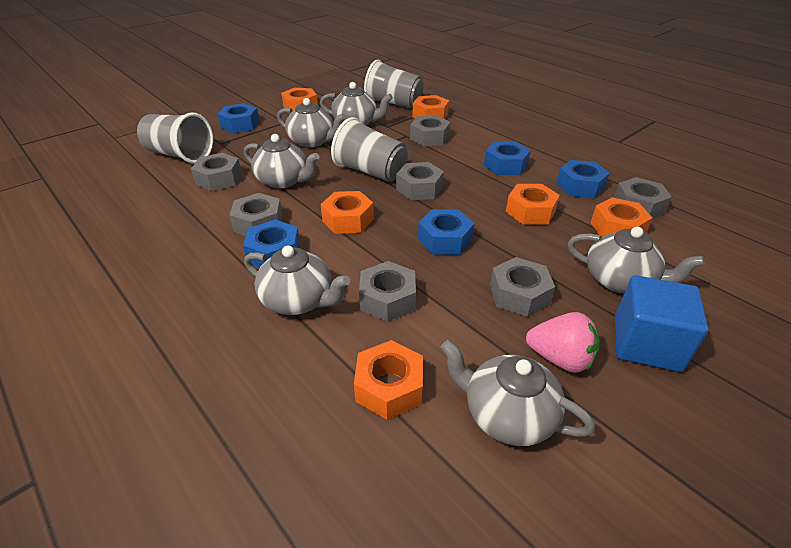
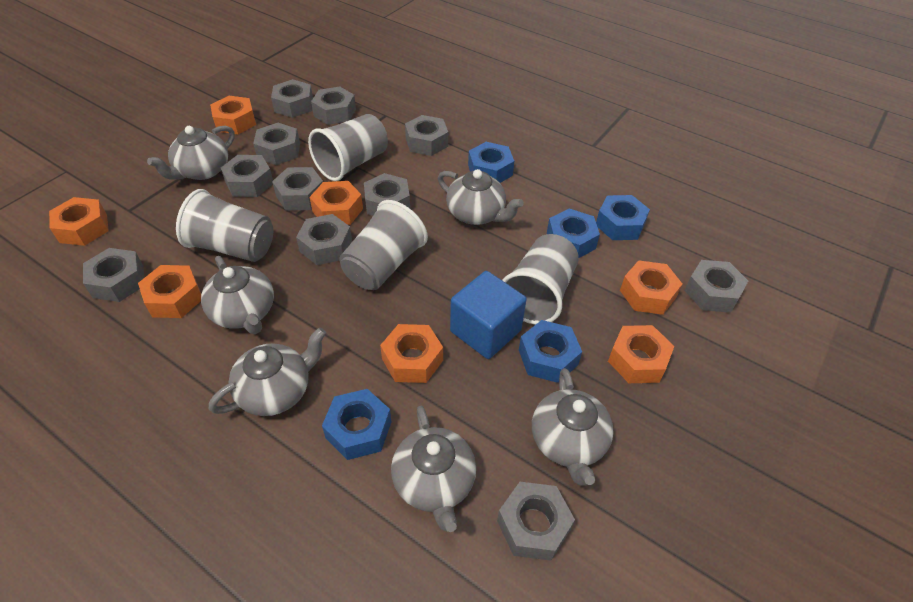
grey cup: [137,112,213,164] [331,117,408,182] [364,60,424,109] = 3 -> [176,189,273,262] [308,114,388,181] [340,200,428,290] [502,234,579,325] = 4
grey nut: [191,153,242,191] [229,193,283,236] [359,261,416,322] [396,162,444,200] [410,116,450,146] [490,257,555,317] [614,177,672,219] = 7 -> [83,248,144,302] [221,155,273,197] [253,123,300,165] [271,79,313,118] [272,167,323,210] [296,214,352,265] [311,87,356,125] [364,173,410,216] [405,115,448,156] [497,482,575,561] [684,260,748,313] = 11
orange nut: [281,88,318,112] [320,191,374,234] [354,340,423,420] [412,95,449,119] [506,184,560,225] [590,197,652,237] = 6 -> [49,197,109,246] [138,265,201,318] [210,96,256,134] [310,181,363,225] [380,324,443,383] [608,325,674,383] [620,260,682,315] = 7
pink strawberry: [526,312,600,373] = 1 -> none = 0

